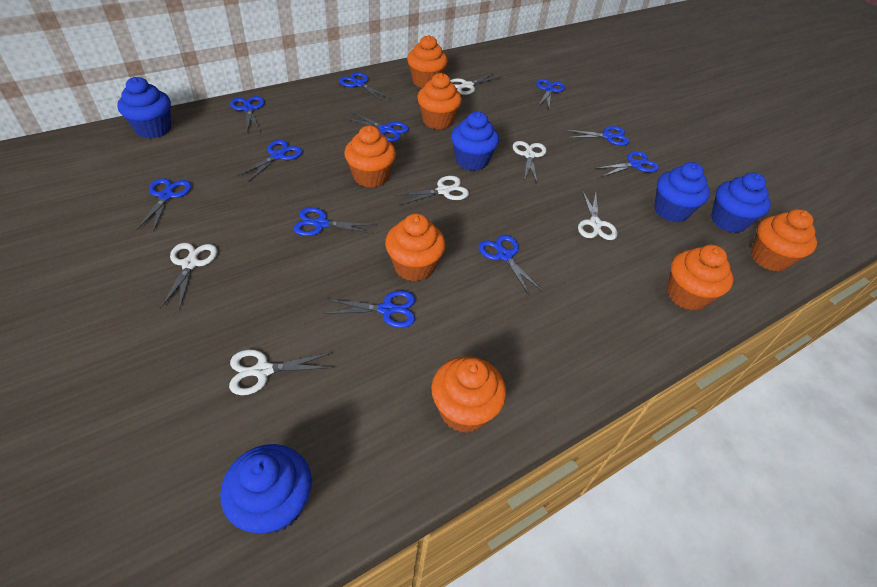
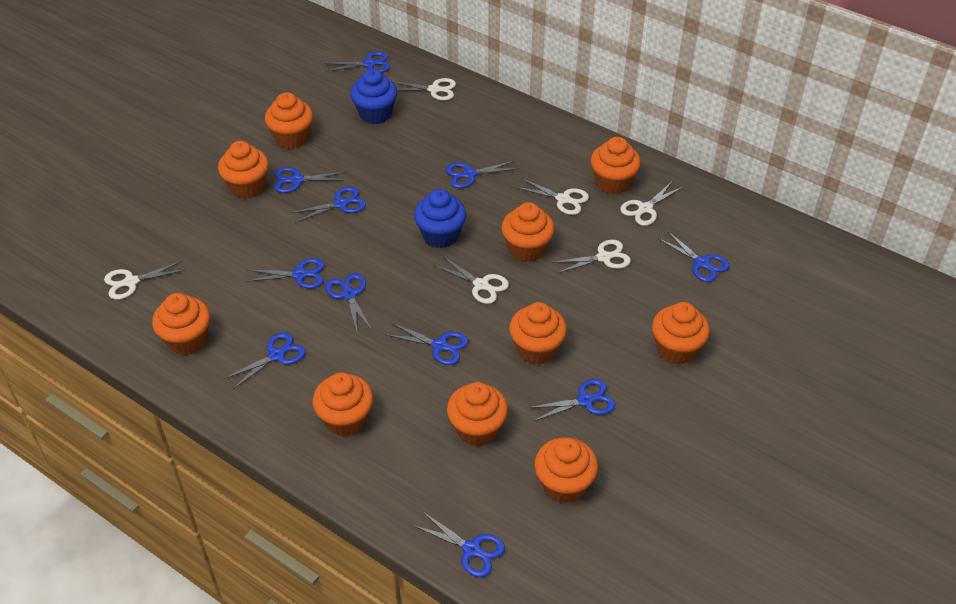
blue cupcake: [117,77,171,139] [220,444,312,534] [451,112,499,171] [654,162,710,222] [711,173,771,233] = 5 -> [350,69,397,124] [414,189,466,248] = 2
orange cupcake: [344,126,396,188] [385,213,445,282] [407,35,448,88] [417,73,462,129] [431,356,506,433] [667,244,734,311] [751,209,817,272] = 7 -> [152,293,210,355] [218,141,269,199] [265,92,313,149] [312,372,373,437] [447,382,508,447] [501,202,555,262] [509,302,567,365] [535,437,598,503] [591,137,641,194] [652,302,710,365] = 10

